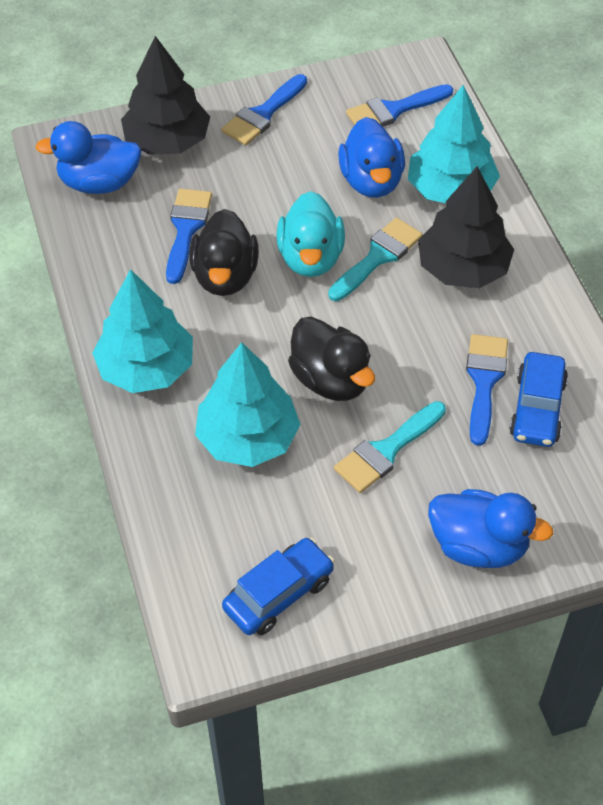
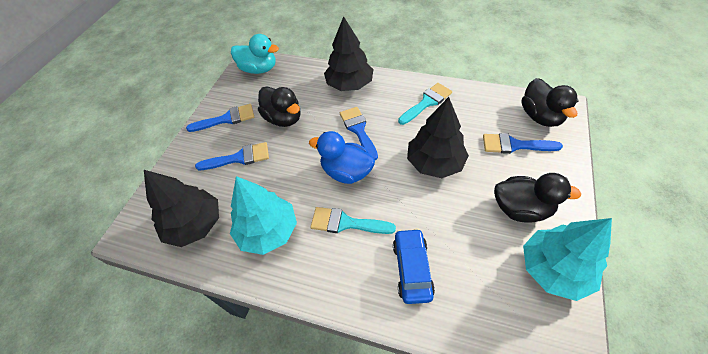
black duck: [190,209,259,296] [288,317,375,401] = 2 -> [258,86,301,127] [494,173,581,223] [521,78,579,127] = 3
black tree: [121,36,210,155] [418,166,514,288] = 2 -> [144,170,219,247] [324,16,374,91] [407,97,469,178] = 3
blue car: [222,538,335,635] [509,352,568,447] = 2 -> [393,228,435,304] = 1
blue duck: [35,121,142,194] [338,117,405,198] [428,489,553,568] = 3 -> [309,131,375,184] = 1
turquoise tree: [92,269,193,393] [195,342,301,467] [408,85,500,203] = 3 -> [230,176,297,255] [523,218,612,301] = 2

